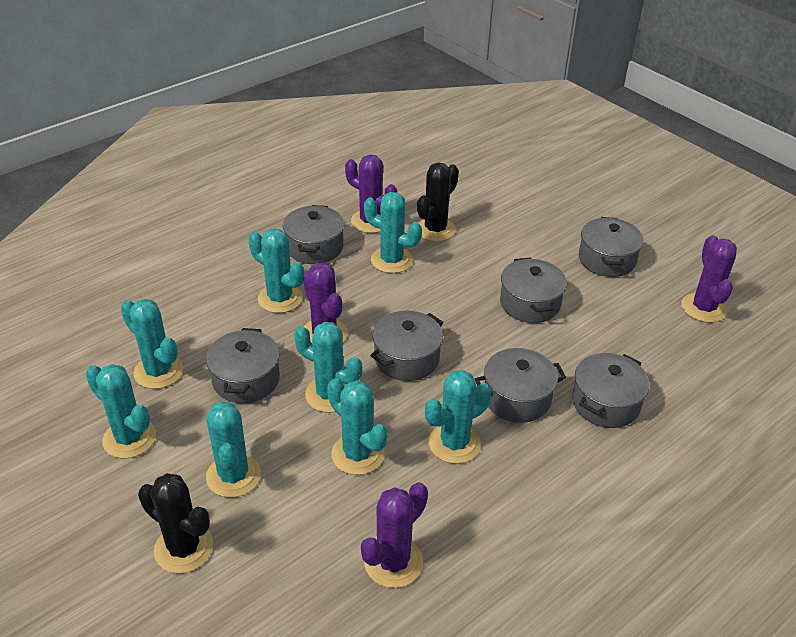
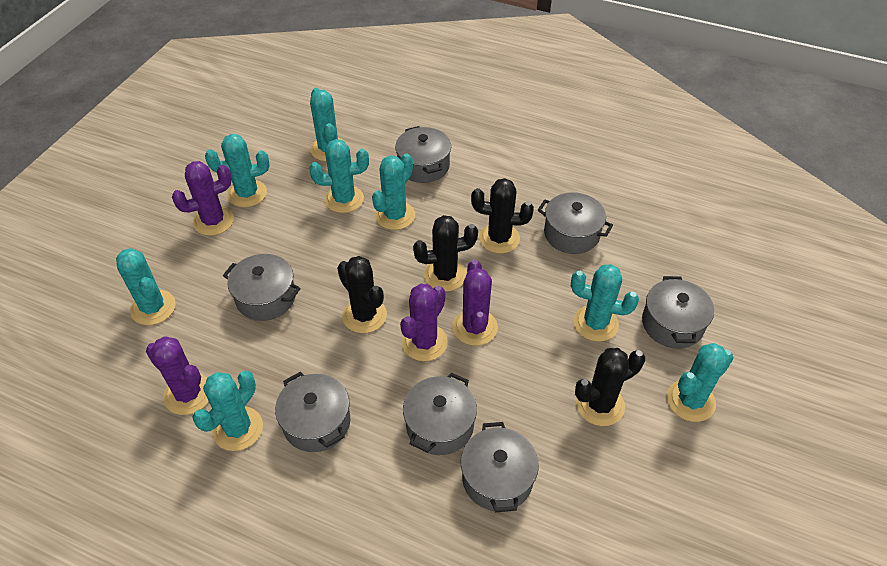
black cactus: [138,473,213,574] [417,162,459,242] = 2 -> [337,256,387,333] [413,215,478,292] [471,178,534,254] [575,348,645,426] = 4

